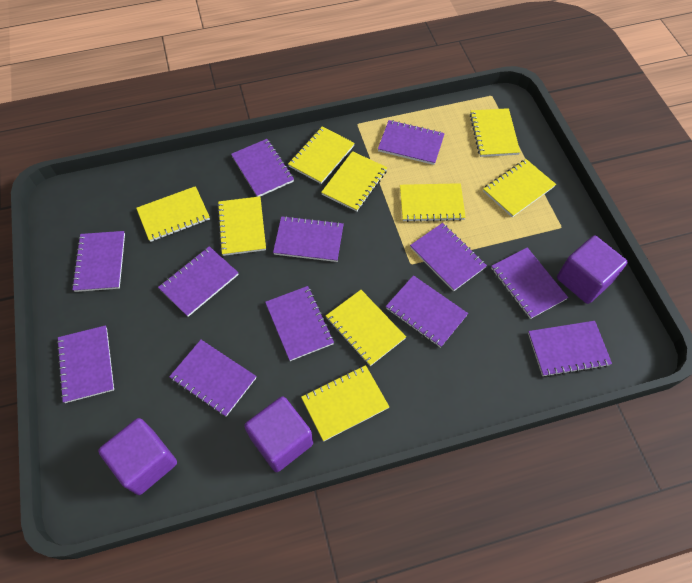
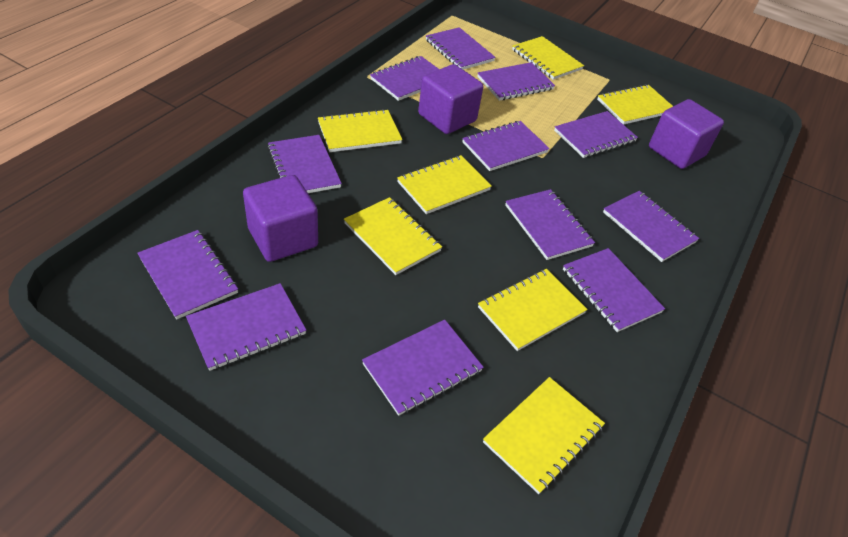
yellow notebook: [136,186,210,242] [217,196,266,256] [288,126,355,184] [301,365,389,441] [321,151,388,212] [326,290,406,366] [400,183,466,222] [470,108,520,157] [483,159,556,217] = 9 -> [318,109,402,152] [344,197,442,275] [397,155,492,214] [478,269,587,351] [483,377,605,494] [512,36,584,80] [597,84,673,125] = 7

